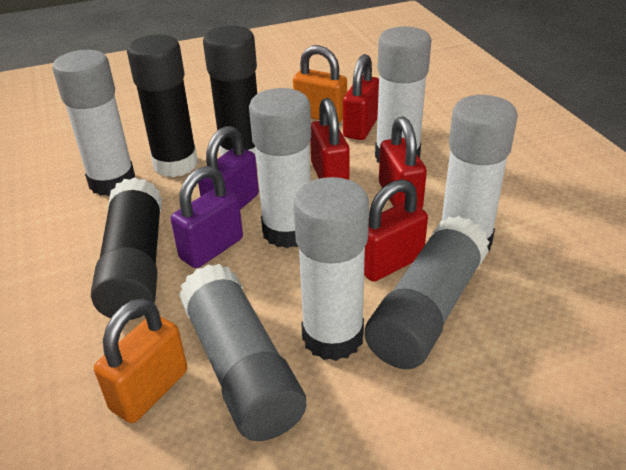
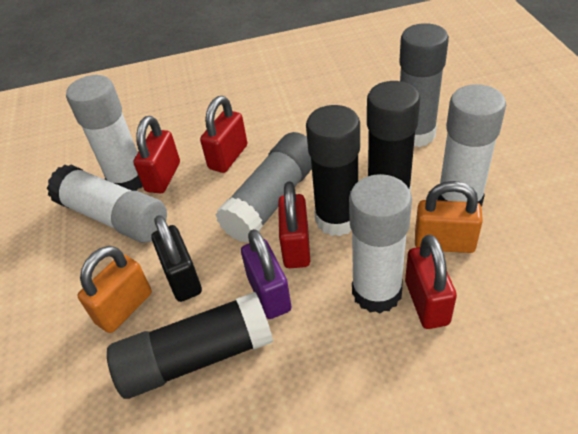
black padlock: none = 0 -> [151,215,202,302] = 1
purple padlock: [171,166,243,268] [198,126,259,210] = 2 -> [241,229,291,319] = 1
white glue stick: [52,50,135,196] [249,88,311,248] [293,177,369,361] [375,26,431,163] [442,95,518,252] = 5 -> [47,164,167,243] [66,75,143,191] [349,174,412,313] [437,84,506,207] = 4

